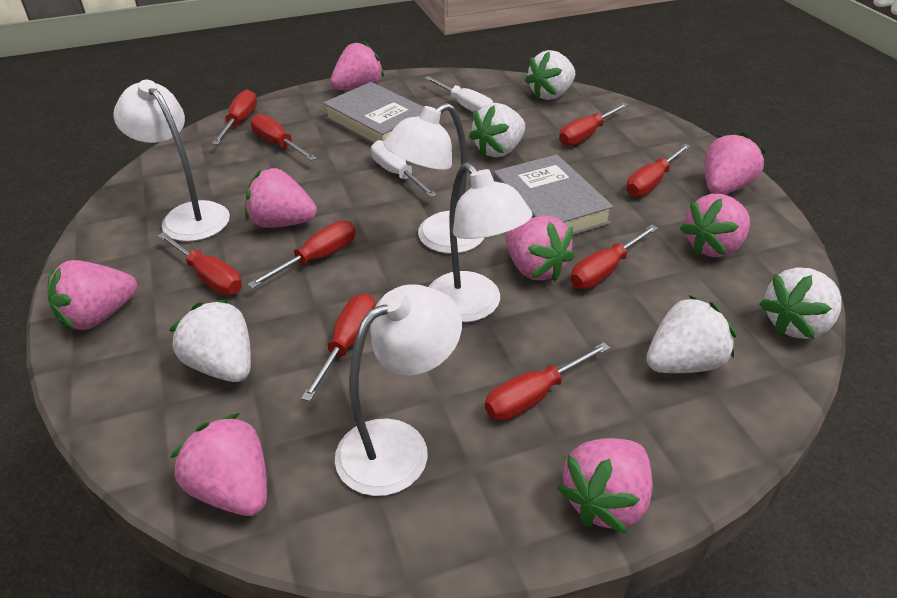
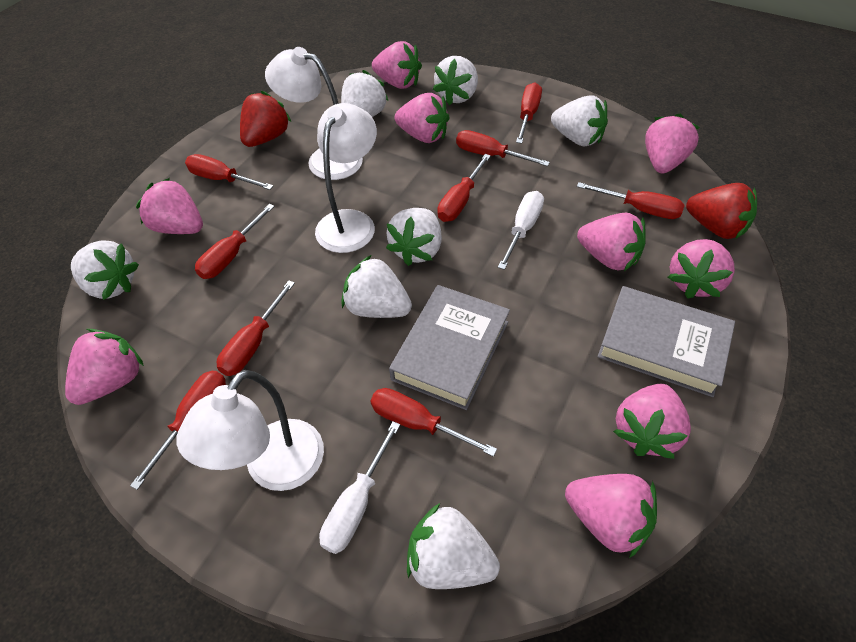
pink strawberry: [48,260,137,330] [171,413,267,516] [245,168,317,228] [331,41,384,91] [506,216,575,282] [557,438,652,533] [680,194,750,257] [705,132,766,194] = 8 -> [65,329,144,405] [136,178,203,234] [372,41,422,89] [395,93,450,143] [565,474,657,558] [577,213,645,271] [613,384,691,459] [645,114,700,174] [668,239,735,299] = 9
red strawberry: none = 0 -> [240,91,291,147] [686,183,757,239] = 2
white lamp: [113,80,230,242] [335,284,462,496] [383,103,484,254] [429,162,533,322] = 4 -> [176,370,324,491] [265,47,363,180] [315,103,377,253] = 3
white strawberry: [169,299,251,382] [469,103,525,157] [525,50,575,100] [646,295,736,373] [759,267,841,339] = 5 -> [71,240,139,300] [341,70,389,117] [341,255,412,318] [386,208,442,266] [407,503,500,589] [433,56,478,105] [551,95,608,146] = 7

